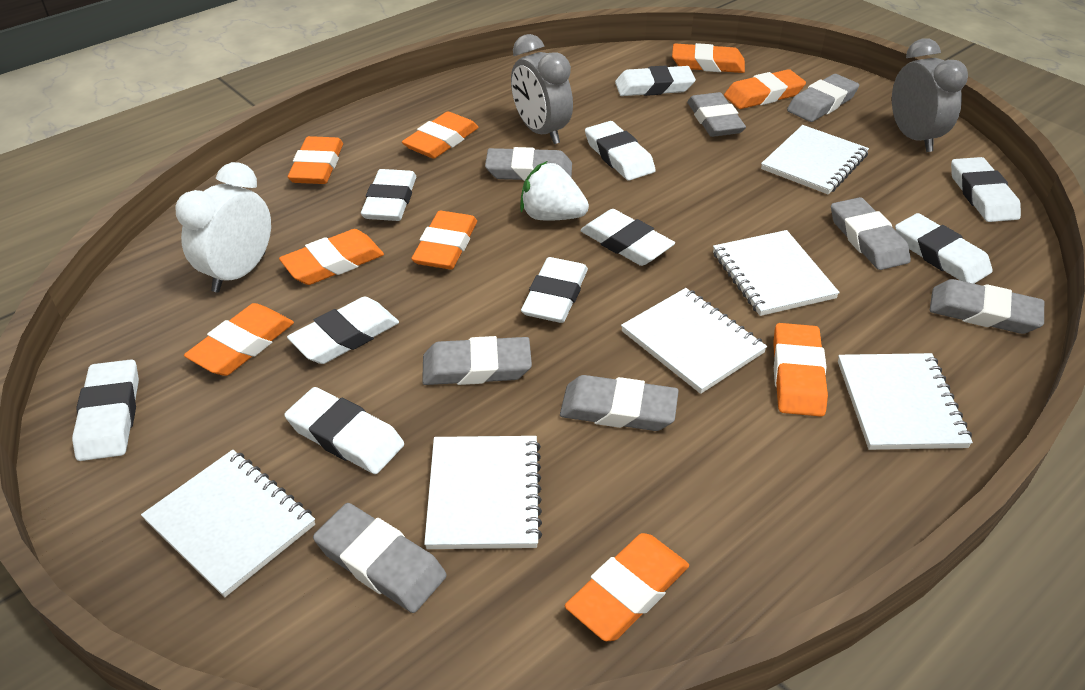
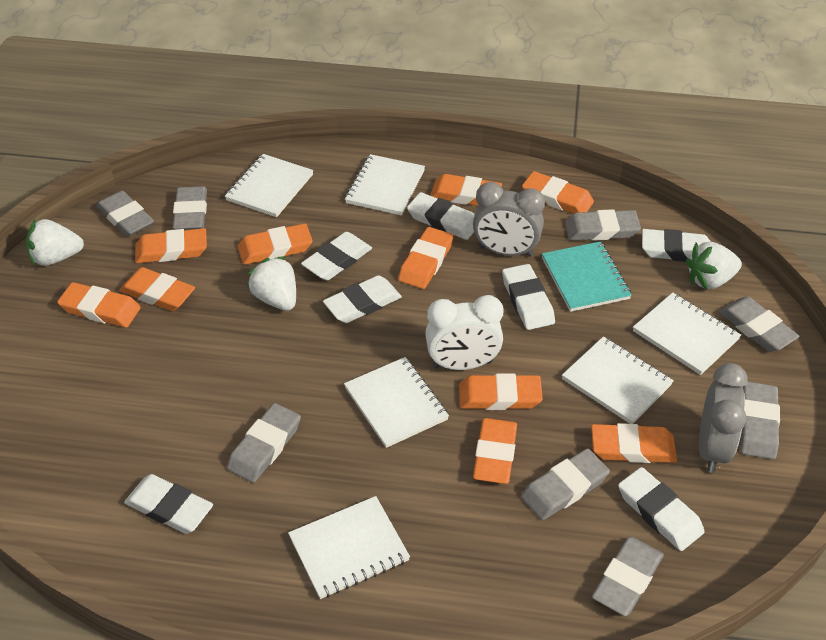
orange eraser: [184,303,294,376] [279,229,384,285] [288,136,343,184] [402,111,479,159] [411,211,477,269] [565,533,689,641] [672,43,745,73] [724,69,806,109] [773,323,828,417] = 9 -> [57,282,141,328] [119,267,195,311] [135,228,207,263] [238,223,313,265] [398,227,453,289] [430,174,502,206] [459,374,543,410] [473,418,517,484] [522,171,594,214] [591,423,677,463] = 10
turquoise notebook: none = 0 -> [542,241,632,312] = 1
white eraser: [72,359,139,461] [284,387,404,474] [287,297,399,364] [361,169,416,221] [521,257,588,323] [580,209,675,266] [585,121,656,181] [615,65,696,96] [895,213,993,284] [951,157,1021,222] = 10 -> [124,474,213,534] [301,232,372,280] [323,275,402,323] [407,192,475,240] [502,264,555,330] [618,467,705,551] [642,229,711,262] = 7
white strawberry: [520,161,589,221] = 1 -> [26,219,84,266] [247,256,296,311] [686,242,742,289] = 3

